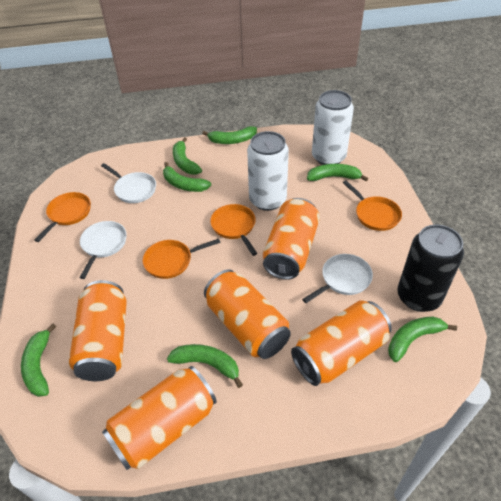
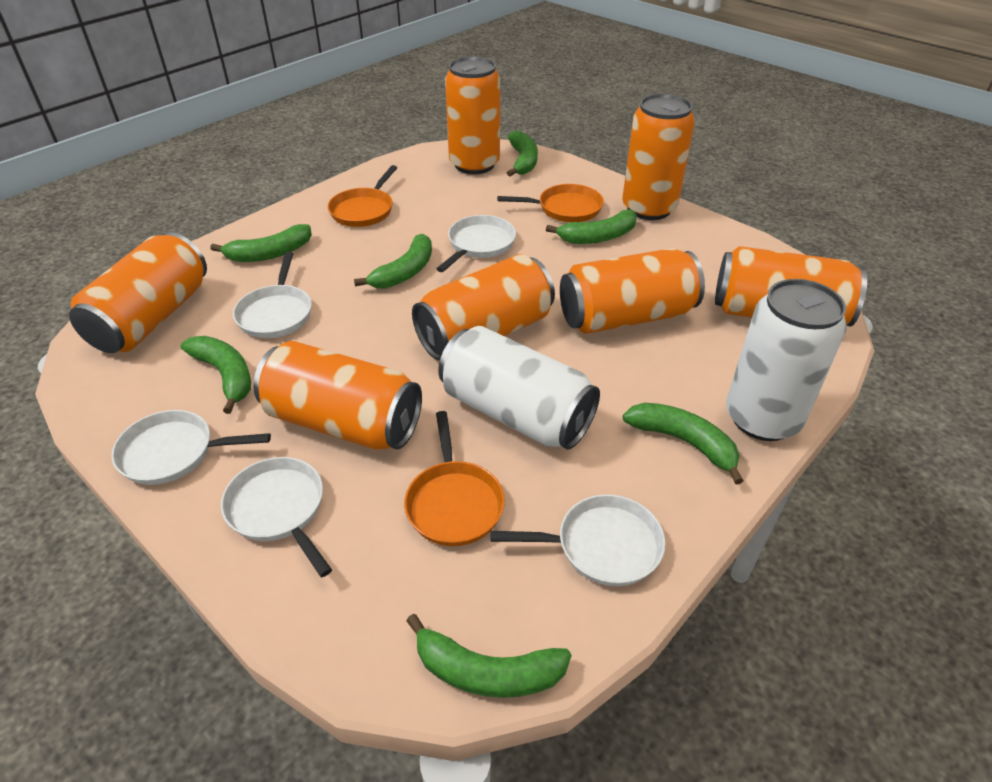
black can: [397,224,464,312] = 1 -> none = 0
orange can: [69,280,127,381] [102,366,217,470] [204,269,291,359] [263,198,320,280] [291,300,392,386] = 5 -> [69,232,207,353] [253,341,422,450] [412,254,555,360] [445,56,500,174] [560,248,705,334] [622,94,695,220] [715,246,867,327] = 7
orange pan: [35,192,91,242] [143,239,221,279] [210,204,257,256] [343,180,402,231] = 4 -> [328,165,397,227] [404,411,505,546] [497,184,604,222] = 3
white pan: [79,221,127,279] [101,163,156,203] [302,254,373,303] = 3 -> [111,410,271,485] [221,457,332,577] [233,252,312,338] [436,215,516,272] [490,494,665,586] = 5

